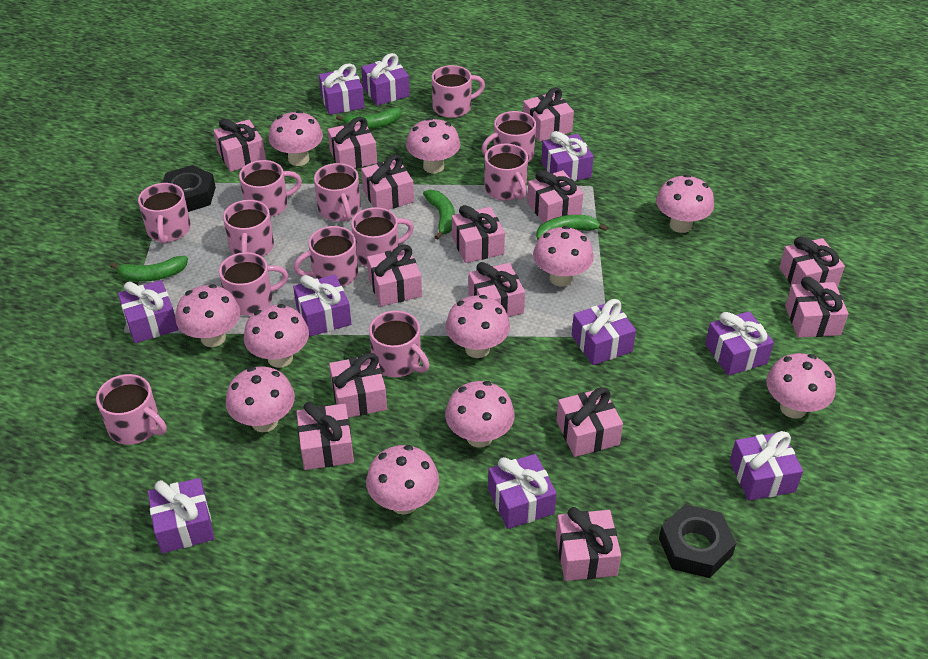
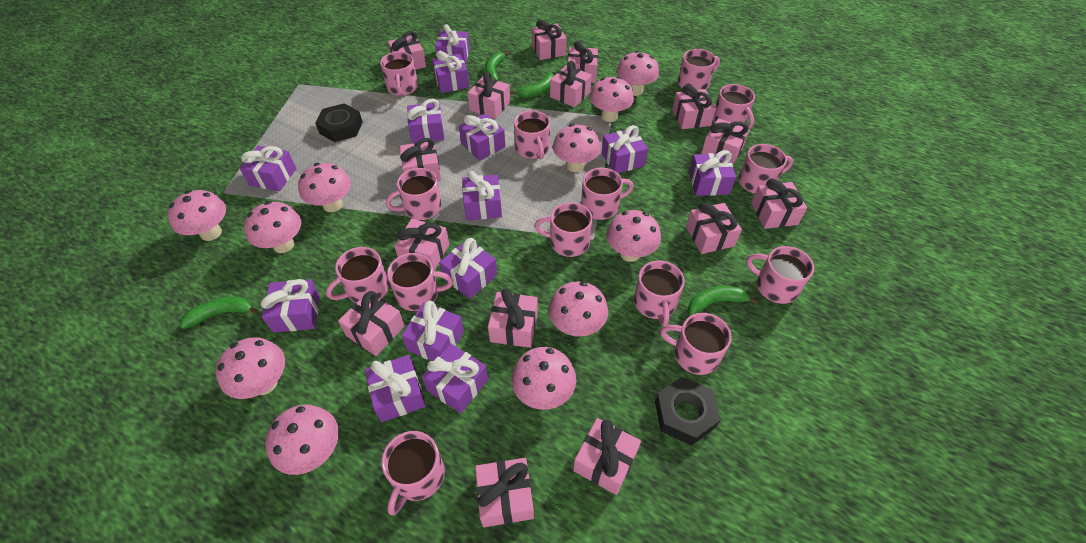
pink gift: [213,119,266,172] [297,402,354,470] [328,117,377,169] [329,353,387,418] [361,155,414,210] [367,245,422,306] [452,205,505,263] [469,262,525,317] [523,87,574,142] [527,170,583,223] [556,387,623,457] [556,507,621,581] [779,237,845,288] [785,276,849,338] = 14 -> [338,291,405,356] [388,31,426,70] [394,219,449,271] [400,138,441,181] [467,72,510,119] [475,458,534,527] [488,288,538,348] [532,20,567,60] [550,61,592,107] [568,41,598,83] [573,418,641,495] [672,85,716,129] [686,202,742,254] [701,118,750,164] [751,179,807,229] = 15
pink mug: [96,374,167,445] [138,183,191,244] [219,252,288,315] [223,200,274,257] [239,160,302,217] [293,226,358,287] [314,163,361,222] [351,207,414,267] [369,311,429,377] [432,65,485,118] [482,111,536,162] [484,144,528,201] = 12 -> [326,247,389,303] [380,52,418,96] [381,431,445,515] [386,168,442,220] [387,253,453,311] [514,111,550,160] [534,202,593,257] [581,168,634,220] [634,260,685,326] [660,313,732,375] [678,49,720,90] [713,84,755,129] [739,144,793,194] [746,246,814,304] = 14
purple gift: [118,280,178,343] [148,478,214,553] [293,274,351,337] [319,63,364,115] [361,53,410,106] [488,454,557,529] [541,131,594,182] [572,299,636,365] [705,311,774,376] [730,431,803,501] = 10 -> [239,146,296,191] [261,279,320,333] [365,355,426,422] [401,301,464,361] [407,99,444,143] [422,343,488,413] [432,51,469,93] [435,24,470,64] [439,238,497,299] [459,113,505,161] [462,171,502,220] [602,125,648,173] [689,150,736,196] = 13

